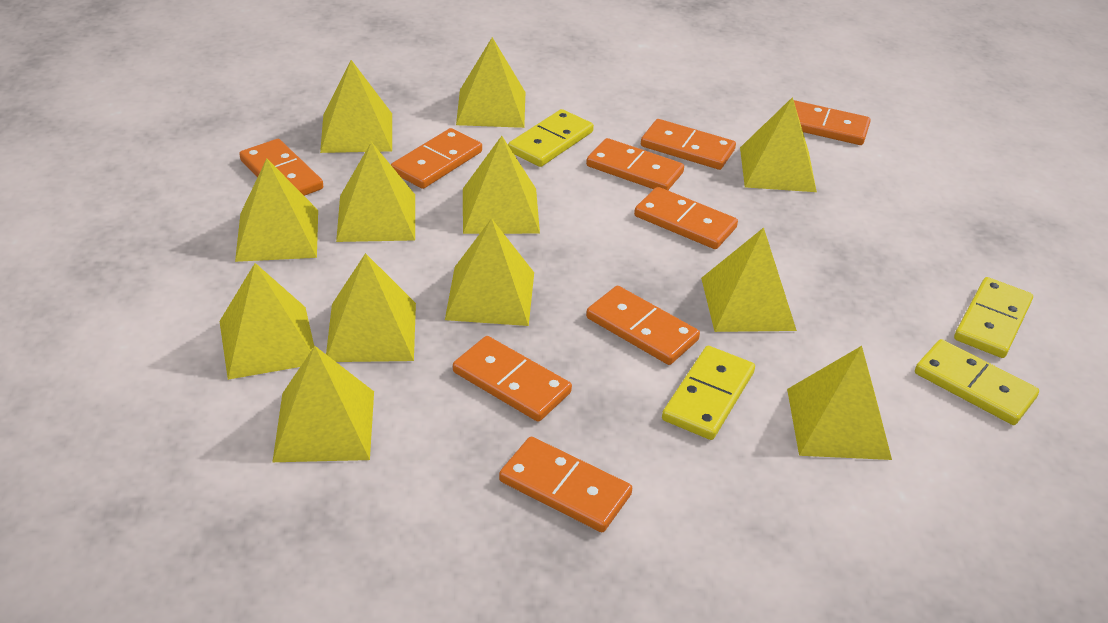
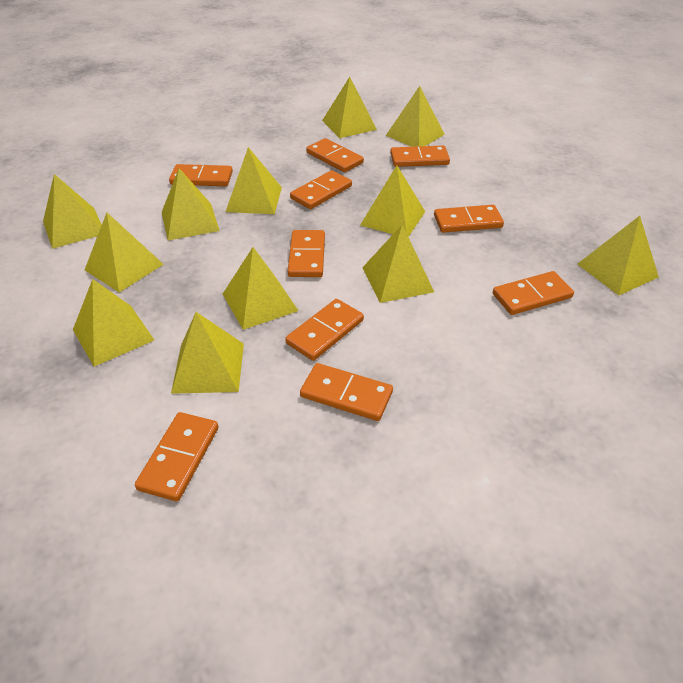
orange domino: [239,139,323,196] [391,128,482,189] [453,336,572,422] [499,437,632,532] [586,138,684,190] [586,286,700,365] [634,187,738,249] [641,119,736,170] [794,100,871,145] = 9 -> [135,412,219,501] [169,164,233,186] [285,299,364,361] [288,230,325,277] [290,170,352,209] [300,363,393,421] [306,138,364,172] [390,146,450,167] [434,205,504,233] [493,271,574,315] = 10
yellow domino: [508,109,594,167] [662,346,755,440] [915,339,1039,425] [954,277,1033,358] = 4 -> none = 0

